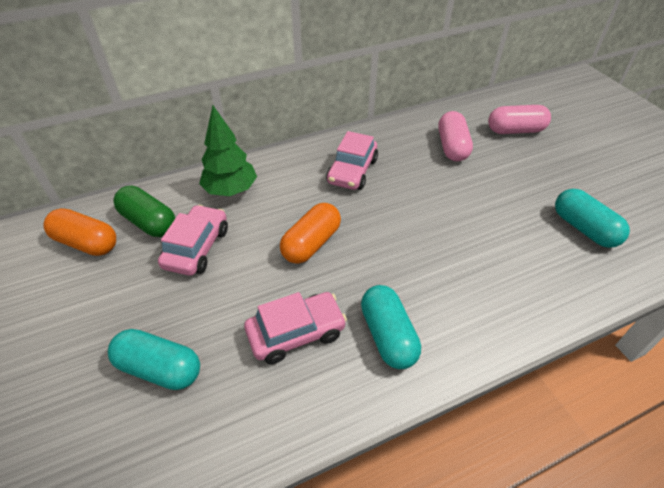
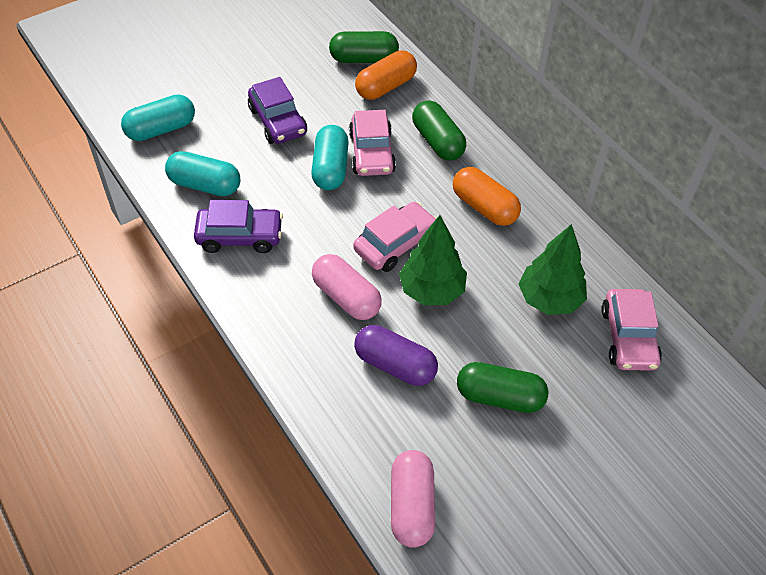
green capsule: [113,186,175,237] = 1 -> [329,31,399,63] [412,100,466,161] [457,362,548,413] = 3
green tree: [199,105,257,196] = 1 -> [399,215,467,305] [519,224,587,315] = 2
purple capsule: none = 0 -> [354,325,438,386] = 1
purple car: none = 0 -> [194,200,283,253] [248,77,307,144] = 2

